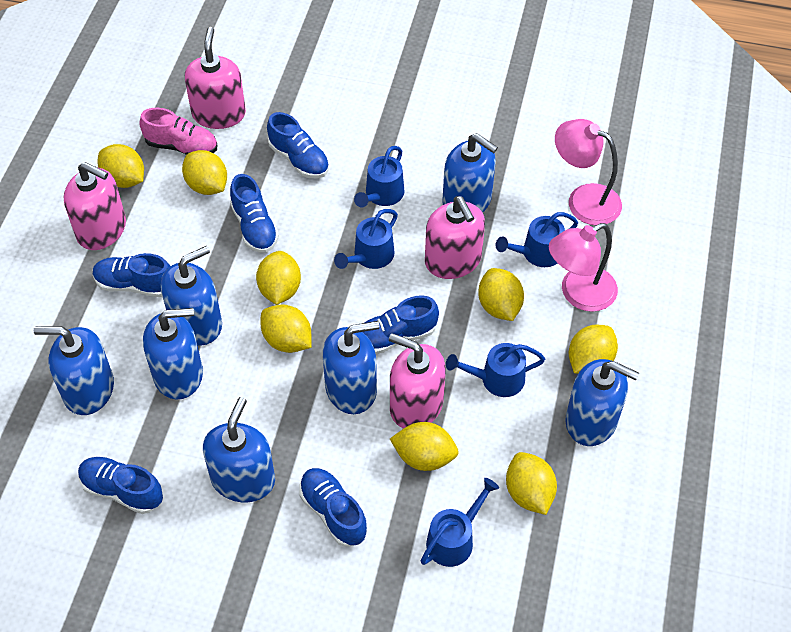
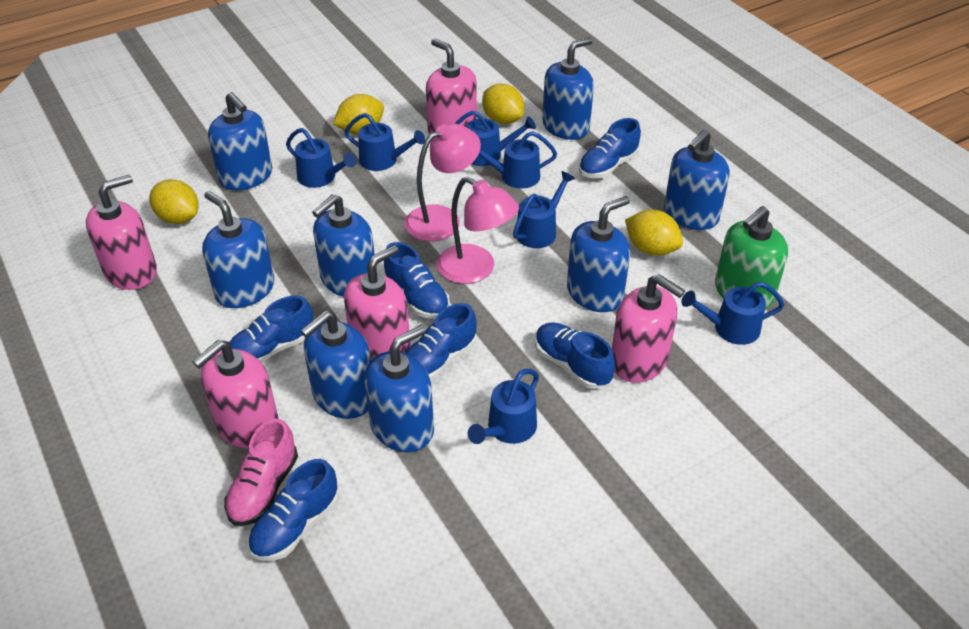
blue soap dispenser: [34,326,114,415] [143,308,203,400] [161,246,222,346] [203,397,275,502] [323,321,380,414] [442,133,498,212] [566,359,639,446] = 7 -> [202,191,274,308] [208,92,272,190] [301,310,371,419] [312,194,375,297] [364,325,434,452] [542,37,594,140] [567,196,630,312] [664,130,730,230] = 8
blue watering can: [334,209,398,269] [354,146,404,207] [421,478,499,567] [446,343,545,397] [496,212,578,267] = 5 -> [286,128,357,188] [344,113,425,171] [454,111,536,166] [468,369,539,444] [479,131,557,189] [513,171,575,248] [681,282,784,345] = 7
green soap dispenser: none = 0 -> [715,206,788,309] = 1
pink soap dispenser: [64,162,126,250] [185,27,246,129] [389,333,446,429] [425,196,485,279] = 4 -> [86,175,157,290] [193,340,279,448] [344,245,411,360] [426,38,477,135] [612,274,685,383] = 5
yellow lemon: [98,144,144,188] [182,150,227,195] [256,251,301,305] [260,304,312,353] [390,422,459,471] [478,268,524,321] [506,452,557,515] [569,325,618,374] = 8 -> [149,179,199,224] [333,94,384,135] [482,84,524,124] [625,210,683,256] = 4

